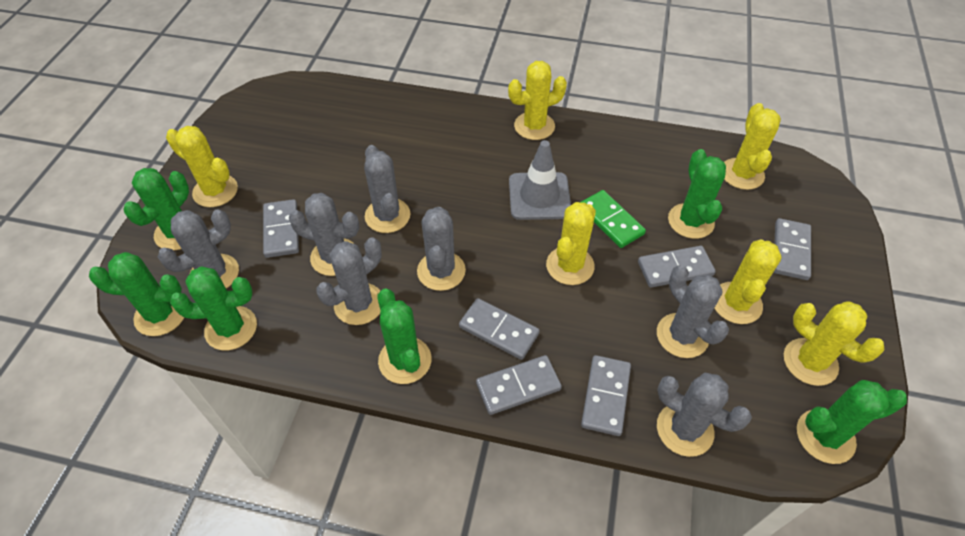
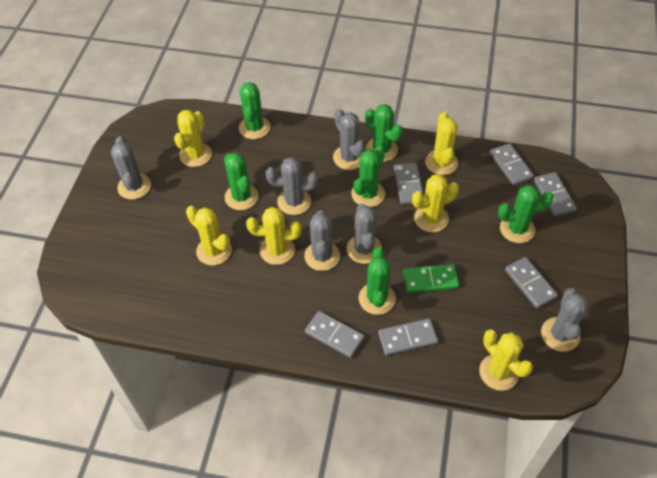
grey cactus: [158,209,239,288] [289,193,359,276] [316,237,382,325] [364,145,410,233] [417,207,466,291] [657,265,729,358] [657,373,752,457] = 7 -> [111,136,151,200] [266,157,318,215] [304,210,340,271] [333,109,365,170] [347,203,382,264] [541,288,589,352] = 6
grey traffic cone: [509,140,571,220] = 1 -> none = 0

